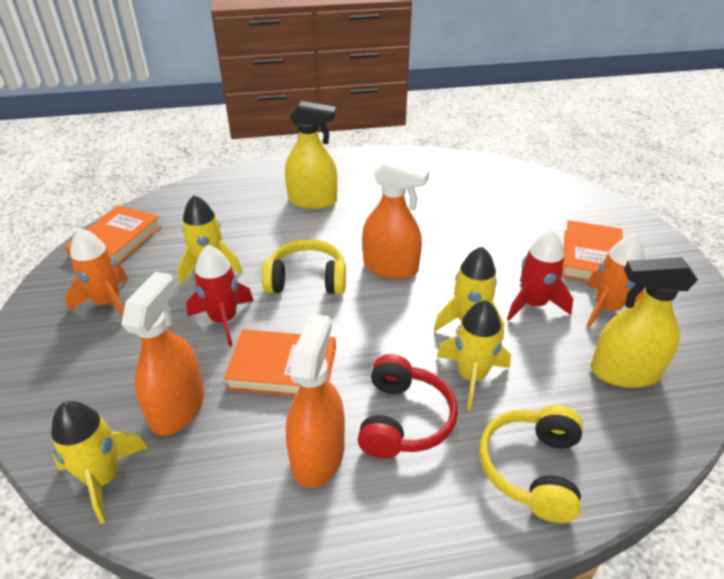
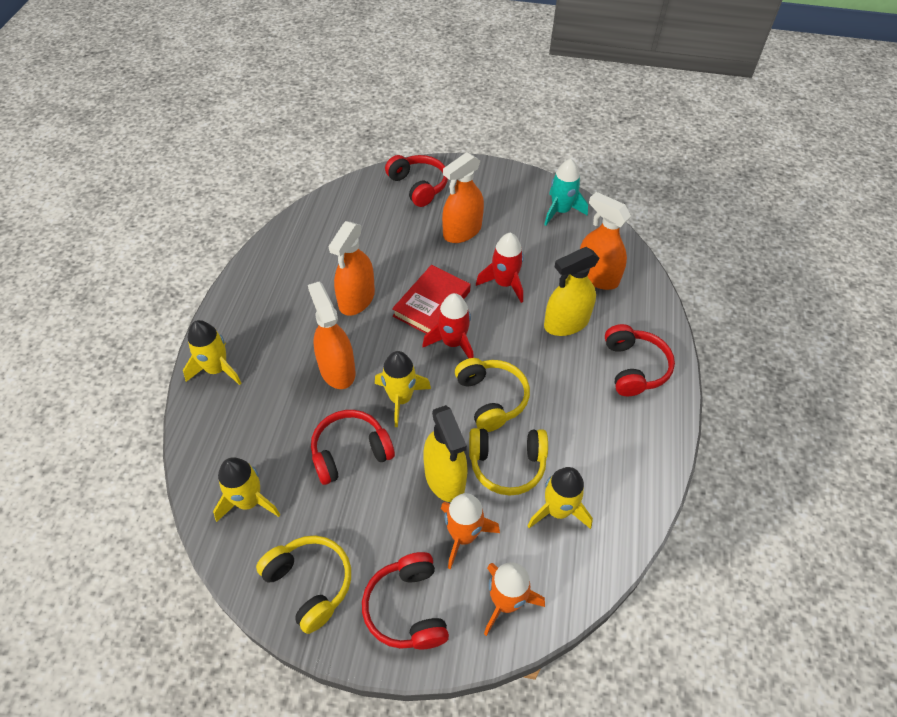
orange book: [64,205,162,265] [224,329,336,396] [562,220,623,282] = 3 -> none = 0
orange spray bottle: [121,272,204,436] [286,314,345,488] [362,158,429,279] = 3 -> [308,282,356,389] [328,221,375,316] [442,152,484,243] [580,192,631,290] = 4
red book: none = 0 -> [392,265,470,334] = 1
red headphones: [358,354,458,458] = 1 -> [311,410,395,485] [362,552,449,650] [385,155,448,207] [605,324,675,396] = 4
turquoise rocket: none = 0 -> [544,159,588,226] = 1
yellow headphones: [262,239,346,294] [479,405,583,523] = 2 -> [256,535,351,634] [455,358,530,432] [469,428,548,496] = 3

